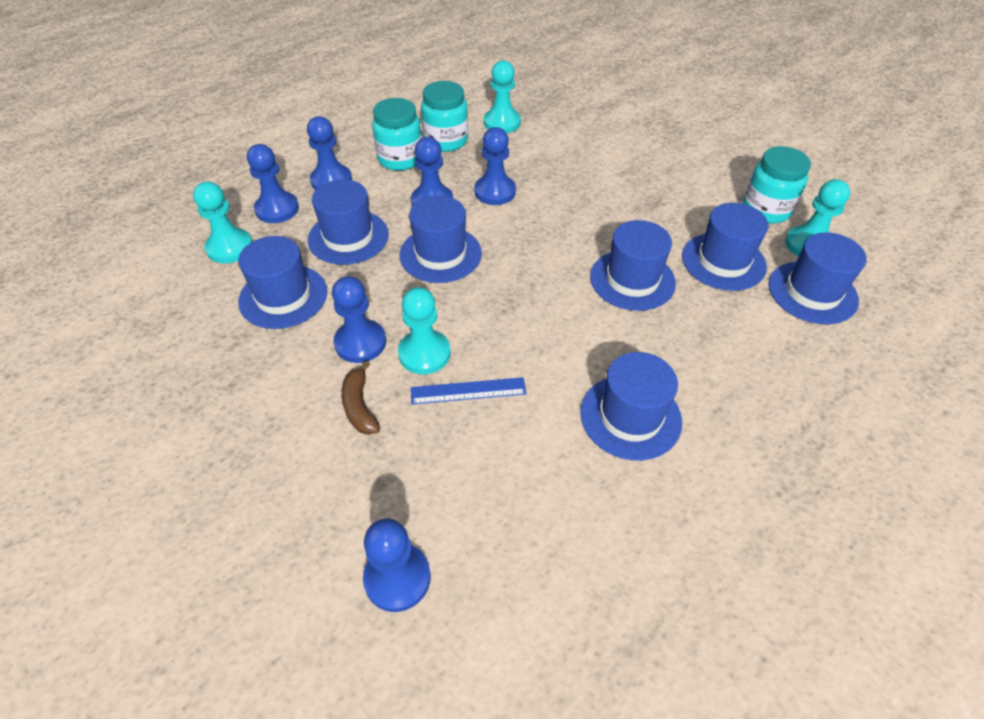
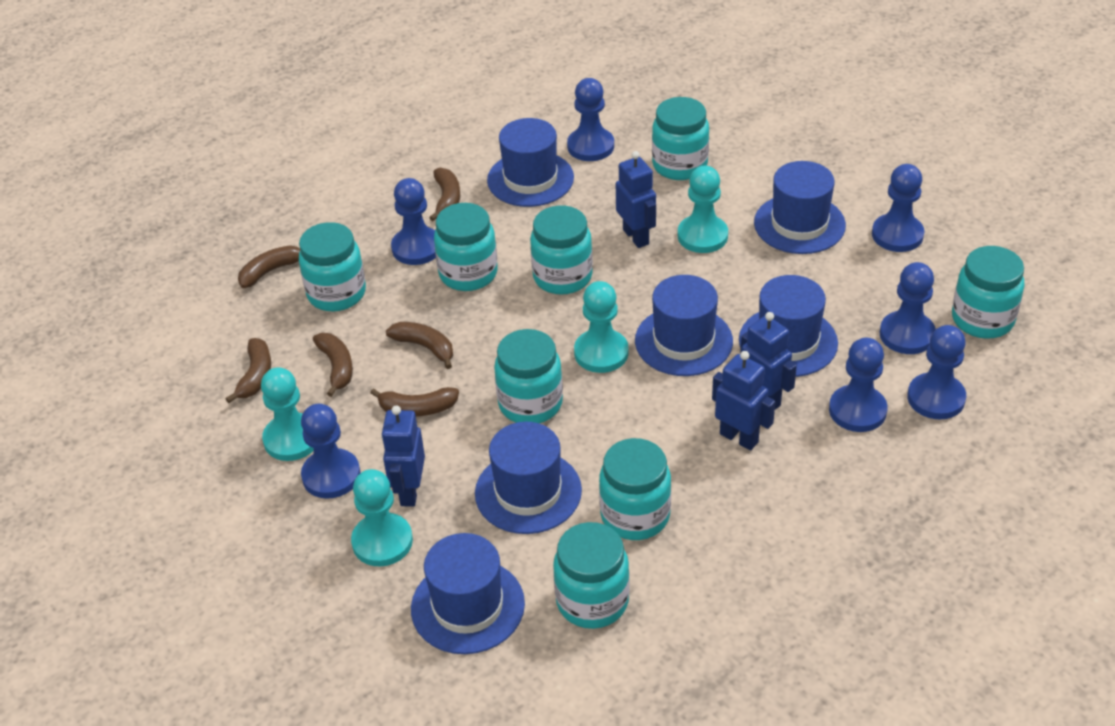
blue hat: [238,236,327,329] [308,179,389,265] [399,196,482,283] [580,352,682,461] [590,220,676,311] [682,203,769,291] [768,232,867,324] = 7 -> [411,533,525,654] [475,422,582,534] [487,118,574,207] [635,275,733,376] [739,275,838,377] [754,161,846,254] = 6
blue pawn: [247,144,299,223] [307,116,352,190] [332,276,386,363] [363,518,431,612] [411,137,453,206] [474,127,516,205] = 6 -> [301,404,360,499] [391,178,436,265] [567,78,614,161] [829,337,888,432] [872,164,924,252] [880,262,936,354] [907,325,966,419] = 7
blue robot: none = 0 -> [381,405,425,507] [616,151,656,248] [712,351,775,450] [740,312,797,410] = 4
blue ruler: [411,377,527,405] = 1 -> none = 0
brown banana: [341,361,380,435] = 1 -> [226,338,271,403] [238,245,300,288] [313,333,353,397] [370,387,459,416] [386,322,453,369] [429,168,460,221] = 6
turquoise jar: [372,98,422,171] [421,81,468,152] [743,146,811,224] = 3 -> [299,222,366,311] [434,203,498,291] [494,329,563,423] [530,206,593,295] [553,522,630,629] [599,438,671,540] [652,97,709,180] [952,246,1024,339] = 8

